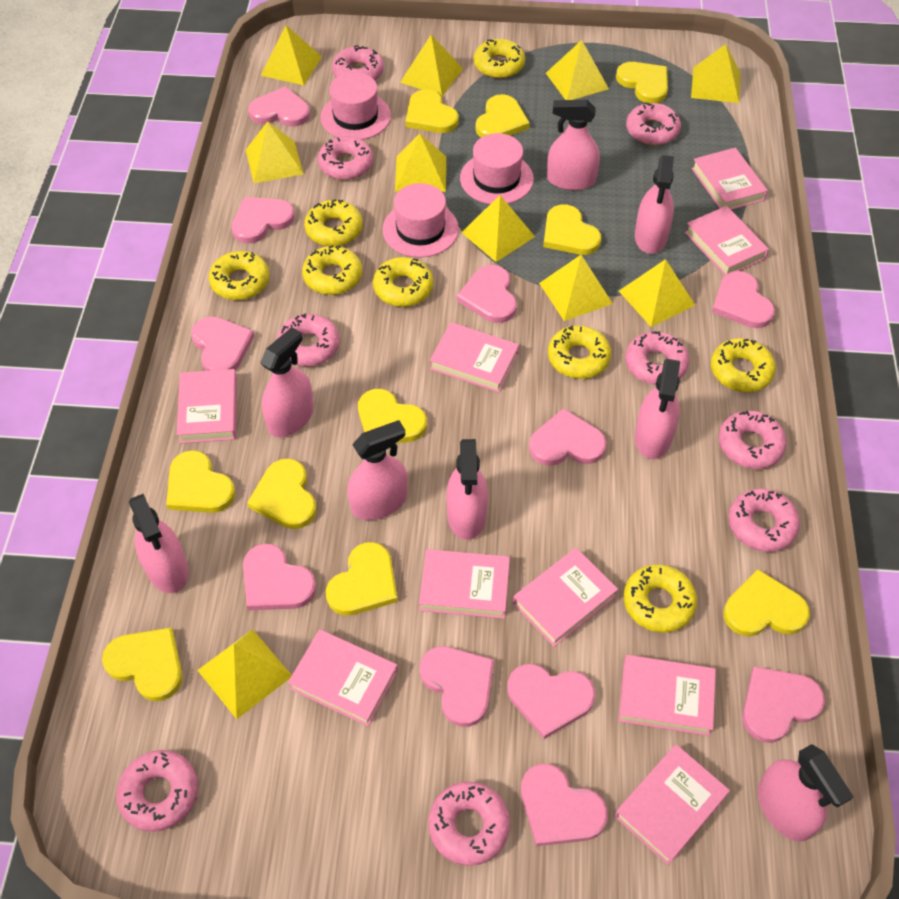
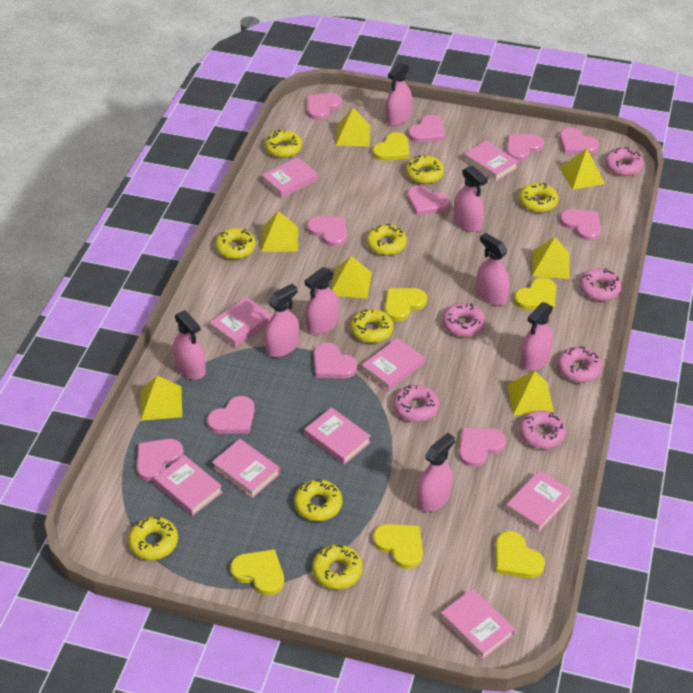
pink donut: [116,750,198,832] [277,313,340,367] [318,136,373,180] [332,45,384,81] [428,782,510,866] [625,331,689,385] [626,103,681,145] [719,410,787,469] [729,488,800,552] = 9 -> [394,385,439,422] [442,303,486,337] [519,411,566,449] [558,347,602,383] [579,268,622,301] [605,147,644,176] = 6
pink hat: [320,72,391,140] [382,183,459,257] [460,133,534,204] = 3 -> none = 0
yellow donut: [209,251,269,300] [302,245,362,295] [304,199,363,246] [373,257,433,307] [474,39,525,78] [548,325,611,379] [623,564,697,633] [711,338,776,392] = 8 -> [128,517,178,560] [215,228,256,259] [265,130,302,158] [294,480,342,521] [312,545,363,589] [350,309,394,343] [366,224,407,255] [406,155,444,184] [519,183,558,213] = 9
yellow heart: [102,627,183,701] [166,450,236,513] [247,458,317,529] [326,542,398,615] [358,389,427,443] [405,89,459,133] [475,94,530,137] [543,205,601,255] [616,62,668,103] [723,569,810,636] = 10 -> [230,549,284,595] [373,132,409,161] [373,524,423,569] [385,288,427,321] [495,531,545,578] [514,277,556,310] = 6
yellow pyramid: [197,629,292,719] [246,121,304,183] [261,25,322,85] [395,133,446,192] [400,35,463,96] [461,195,535,262] [539,255,613,321] [546,40,609,100] [619,259,695,327] [691,44,740,103] = 10 -> [141,376,182,421] [261,211,298,252] [331,256,372,299] [336,108,370,146] [507,371,554,415] [532,237,570,279] [560,148,605,190] = 7

